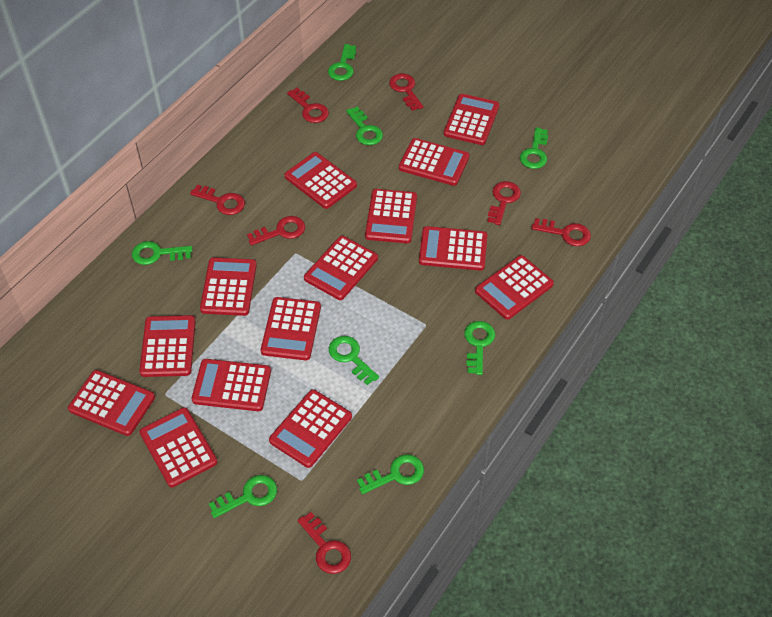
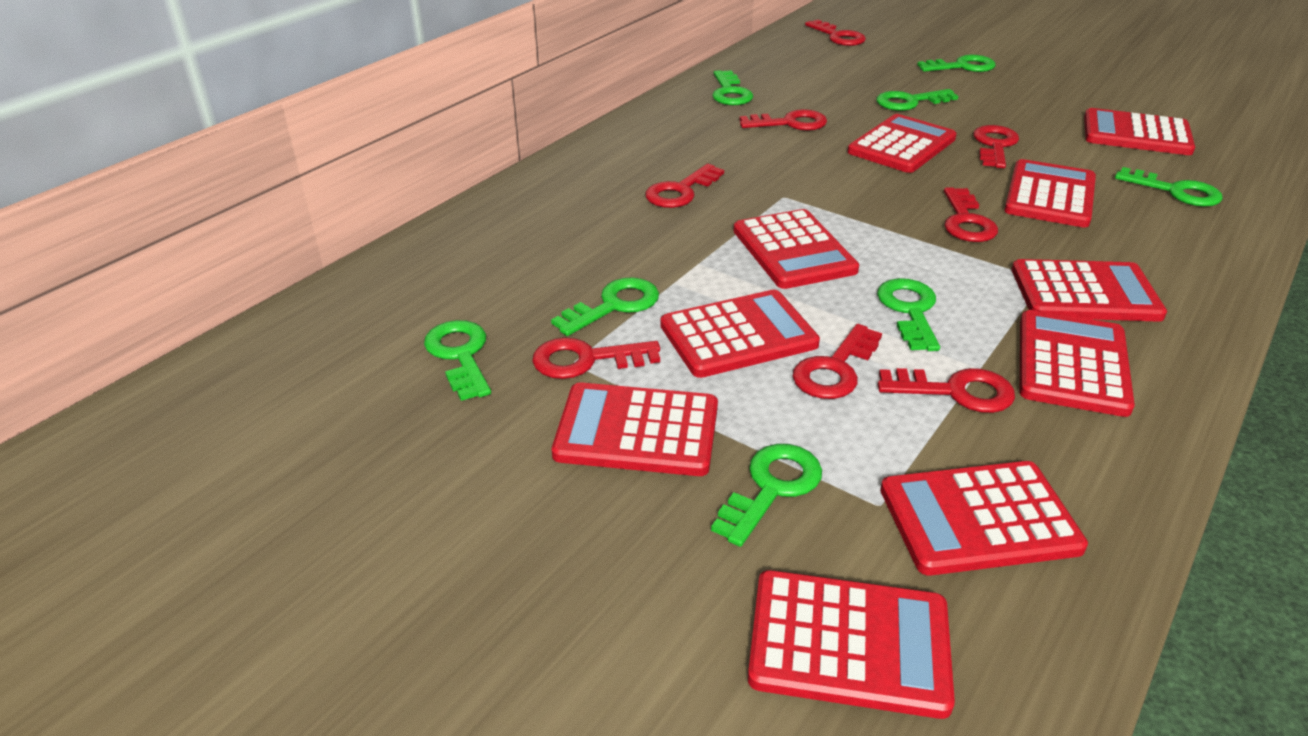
red calculator: [68,370,155,436] [139,315,196,377] [139,408,218,487] [191,359,271,411] [200,257,257,316] [261,297,321,360] [269,390,352,468] [284,152,357,209] [304,236,378,300] [365,189,417,243] [399,138,470,186] [419,226,487,271] [444,94,499,145] [475,255,554,320] = 14 -> [552,382,718,476] [660,290,820,378] [734,209,859,289] [748,570,955,719] [848,114,957,173] [880,461,1088,576] [1004,159,1096,228] [1011,259,1167,322] [1020,310,1135,417] [1084,108,1195,155] = 10
red key: [190,185,245,215] [247,216,305,246] [287,88,329,123] [297,512,351,574] [389,73,423,111] [487,181,521,225] [531,218,591,246] = 7 -> [532,338,660,379] [645,164,724,208] [740,109,827,131] [792,324,882,399] [805,20,866,46] [878,368,1015,413] [944,187,998,242] [973,125,1019,168] = 8

